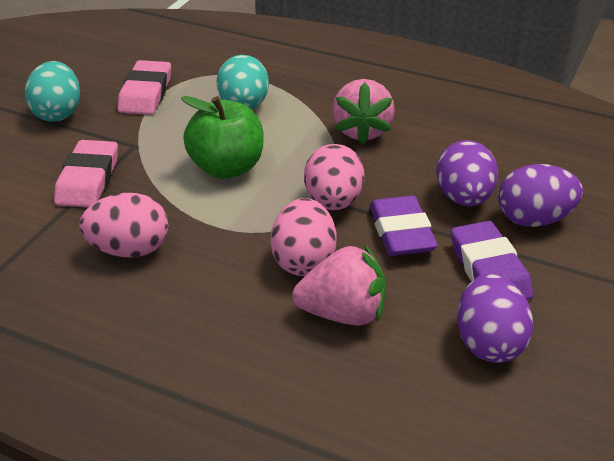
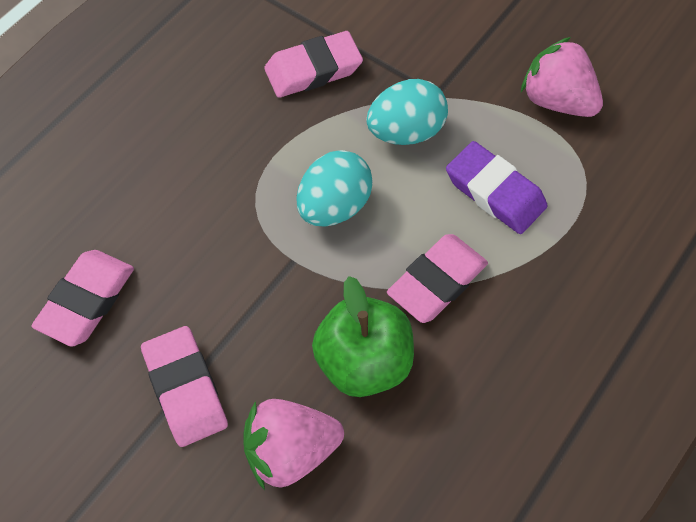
pink egg: [79,193,169,257] [270,198,337,276] [304,144,364,210] = 3 -> none = 0
pink eraser: [54,140,118,208] [117,60,171,115] = 2 -> [32,250,134,347] [141,326,228,447] [264,31,363,98] [387,234,488,323] = 4
purple egg: [436,140,498,206] [457,273,533,363] [498,164,583,227] = 3 -> none = 0
purple eraser: [370,196,438,256] [451,221,533,300] = 2 -> [446,141,548,234] = 1

